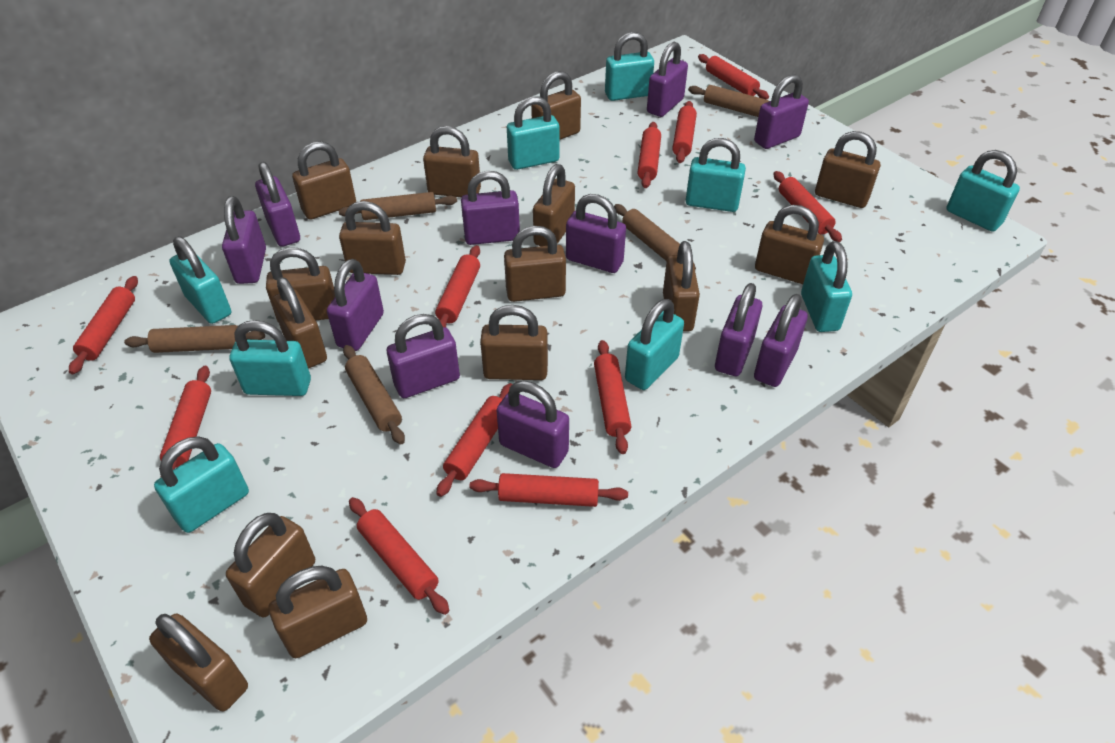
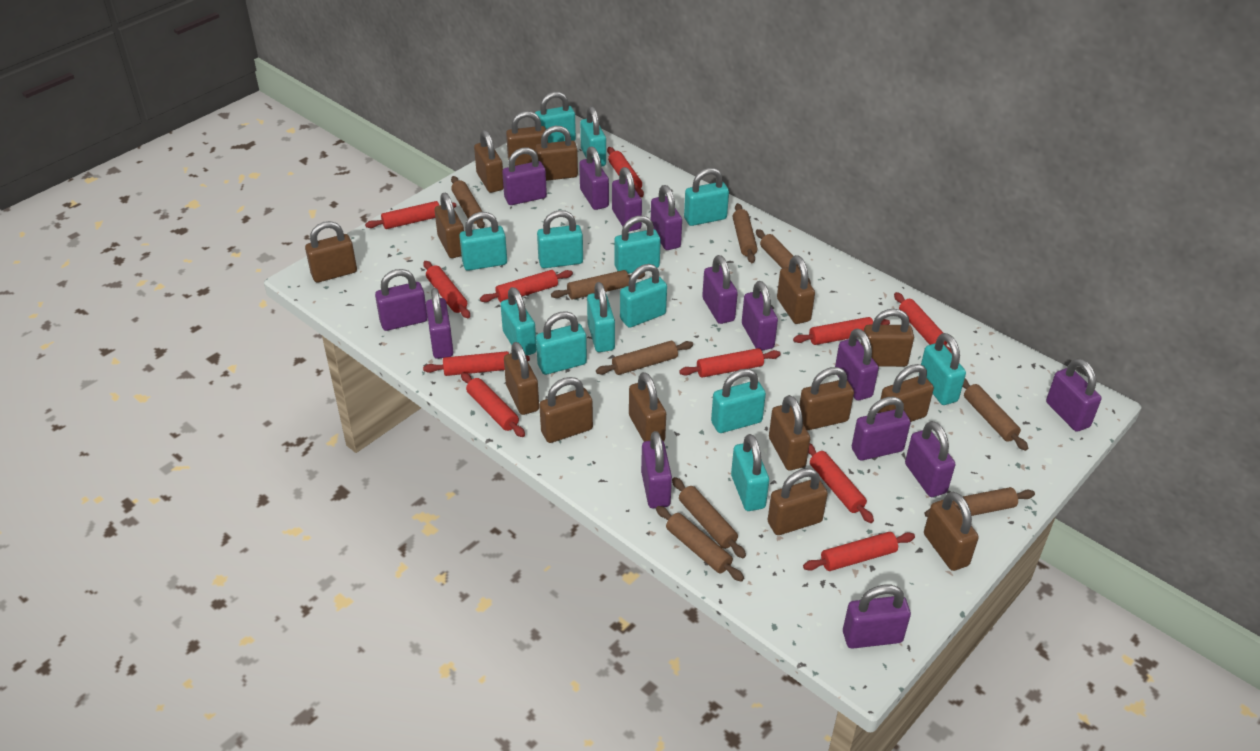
brown rolling pin: [124,325,265,353] [339,192,457,220] [343,345,405,444] [614,204,696,270] [688,85,769,117] = 5 -> [451,176,485,228] [551,270,645,300] [596,341,693,375] [656,506,744,582] [672,477,746,558] [733,203,757,263] [756,229,811,285] [925,487,1035,517] [963,378,1028,451] = 9
purple padlock: [222,196,266,284] [255,162,300,247] [327,259,384,351] [387,314,460,398] [461,171,520,245] [496,381,569,468] [566,194,626,273] [647,42,688,117] [715,283,762,376] [754,74,809,149] [754,294,808,387] = 11 -> [375,269,428,331] [426,288,454,359] [502,148,547,205] [579,146,609,210] [612,167,642,232] [641,431,672,508] [651,185,682,250] [702,255,738,324] [742,281,778,351] [835,329,879,401] [843,585,911,649] [852,397,911,461] [905,421,955,497] [1046,358,1102,432] = 14
turquoise padlock: [154,437,249,533] [169,236,231,324] [230,320,311,396] [507,96,559,170] [605,32,654,101] [625,299,684,390] [686,138,746,212] [801,241,852,332] [946,150,1020,232] = 9 -> [459,212,507,271] [501,287,537,356] [535,92,576,143] [536,311,587,375] [537,210,583,268] [580,106,606,166] [587,282,615,352] [615,216,661,274] [620,264,667,328] [684,168,729,226] [711,369,766,433] [731,434,769,511] [921,333,966,405] = 13

